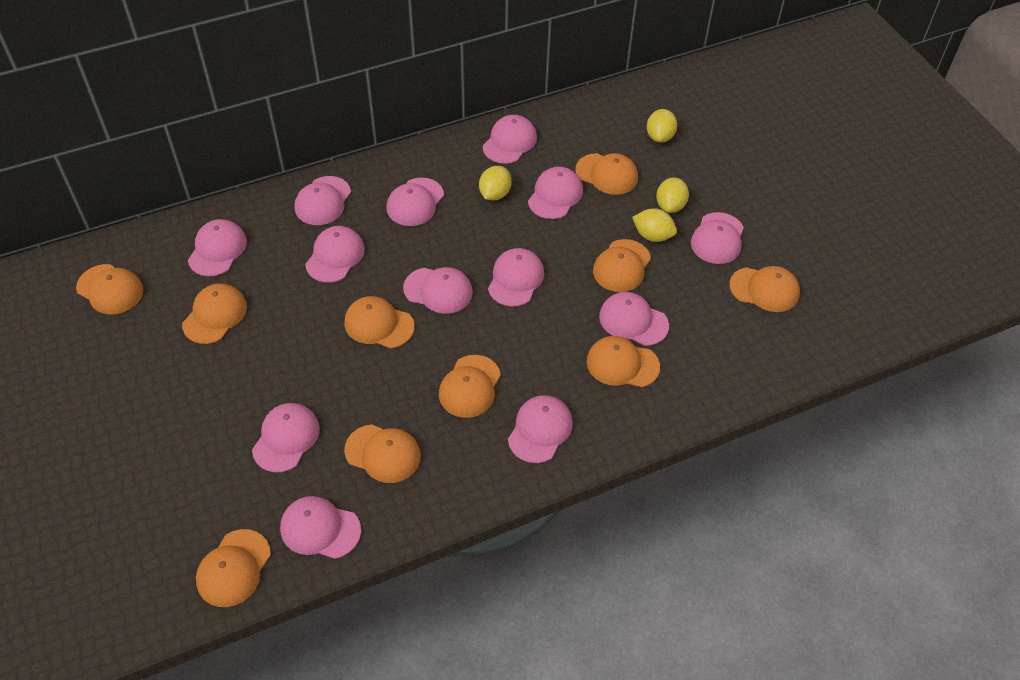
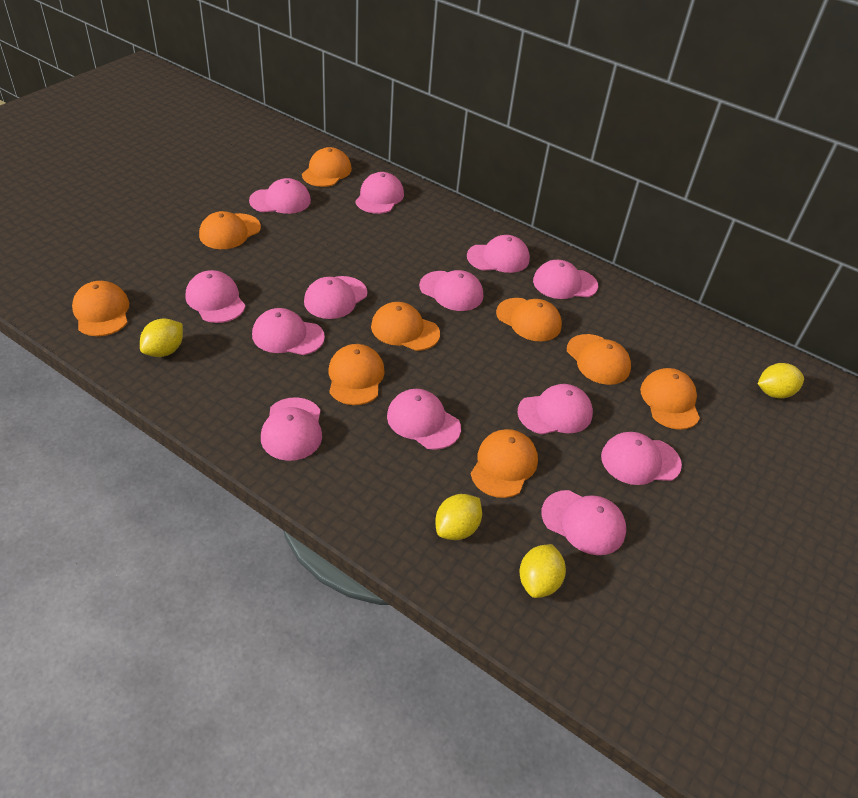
orange cap: [76,264,144,315] [182,284,247,344] [196,529,271,607] [344,296,415,348] [344,424,421,483] [439,355,501,418] [575,153,638,195] [586,336,660,387] [593,239,651,292] [730,266,800,312] = 10 -> [72,281,129,336] [199,211,261,249] [302,147,352,187] [328,344,385,405] [371,302,440,351] [471,429,538,498] [496,298,562,341] [567,334,631,385] [640,368,700,430] = 9

